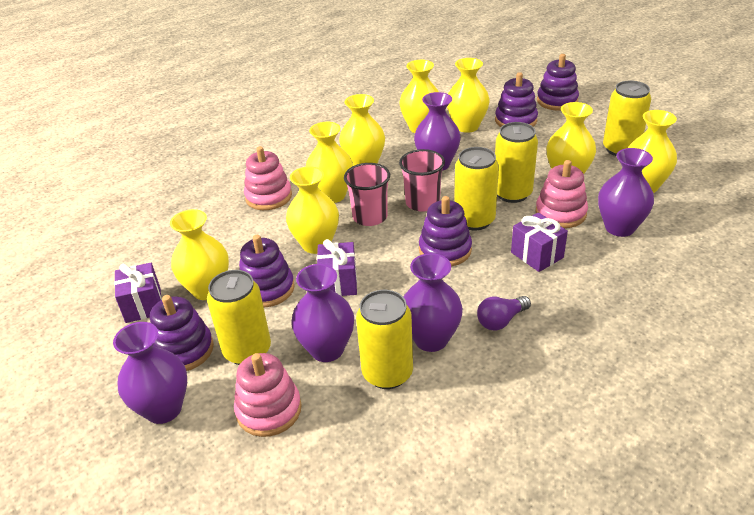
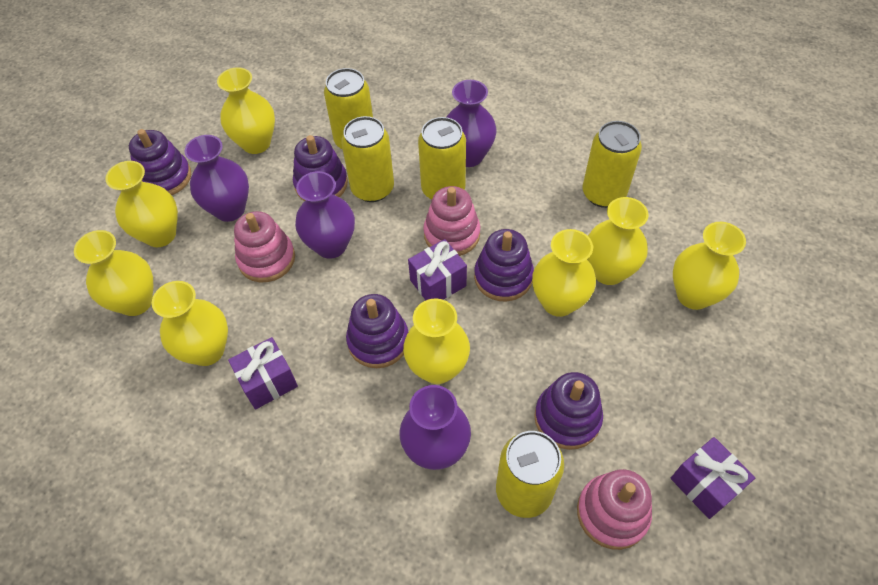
pink cup: [344,163,390,226] [399,149,445,212] = 2 -> none = 0
purple light bulb: [477,296,531,331] = 1 -> none = 0
purple vase: [113,322,187,424] [291,264,354,362] [404,253,463,352] [414,92,461,171] [598,148,654,237] = 5 -> [184,135,249,222] [295,171,355,259] [400,385,471,470] [447,80,497,167] = 4

